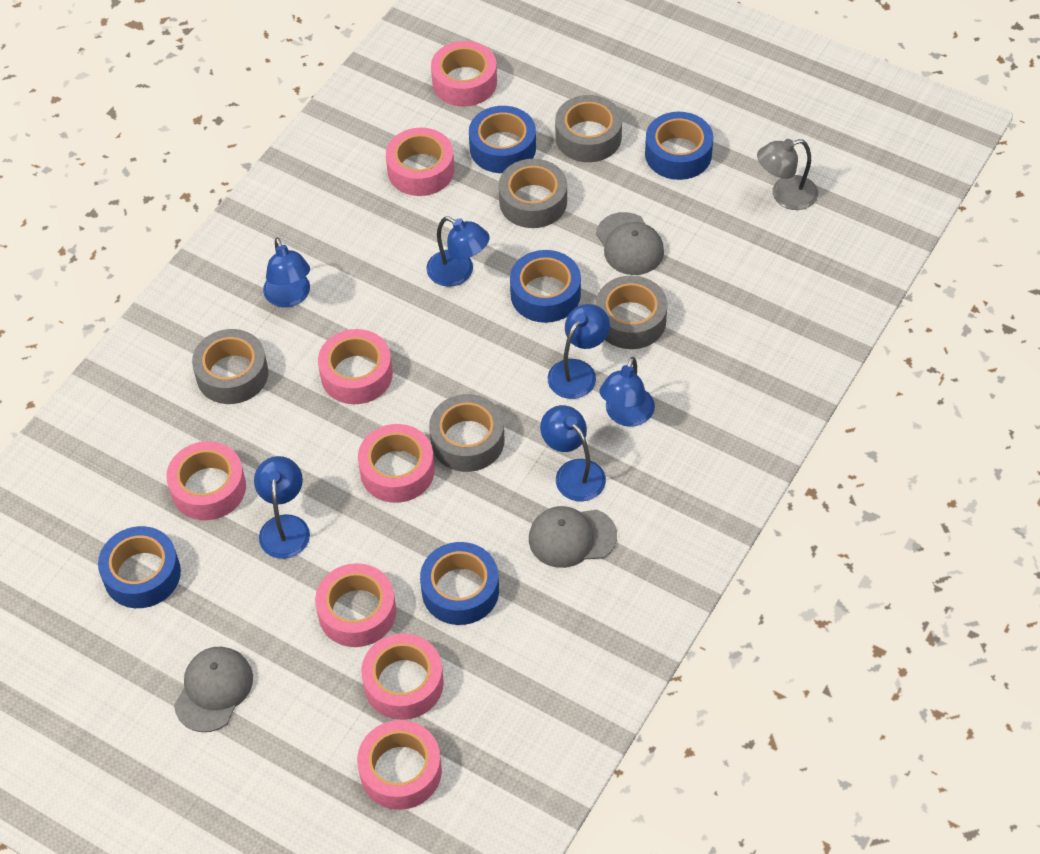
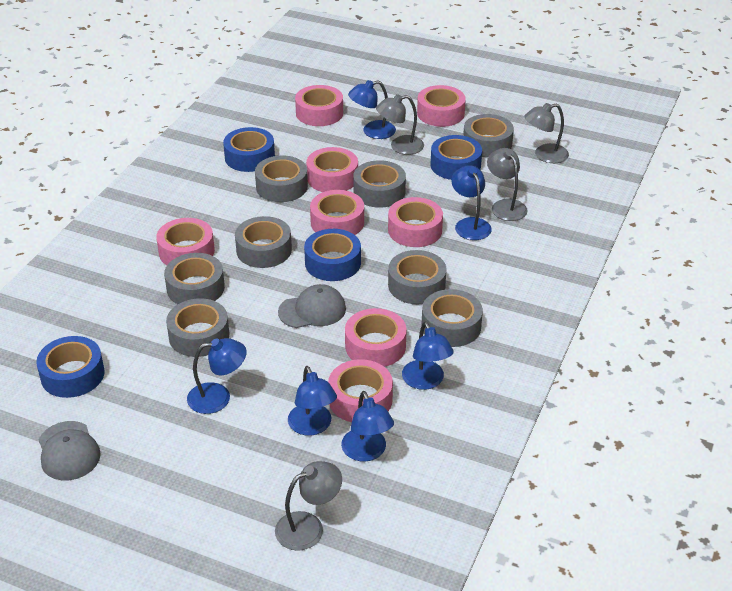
blue tape: [98,526,181,608] [420,542,499,625] [469,106,536,173] [510,250,581,323] [645,112,713,180] = 5 -> [36,336,105,398] [223,127,275,172] [304,229,361,281] [431,135,482,180] = 4
grey cap: [174,647,253,732] [529,506,617,568] [596,212,664,275] = 3 -> [39,421,101,481] [278,284,346,328] = 2
grey lamp: [757,139,818,210] = 1 -> [275,461,342,551] [376,94,424,155] [487,148,527,221] [524,103,569,163] = 4
grey tape: [192,329,268,404] [429,394,505,472] [499,159,567,228] [555,95,622,162] [596,276,667,349] = 5 -> [164,253,225,304] [166,298,229,357] [235,216,292,268] [255,156,308,202] [353,160,406,208] [388,250,446,304] [421,289,483,347] [463,114,514,157] = 8

